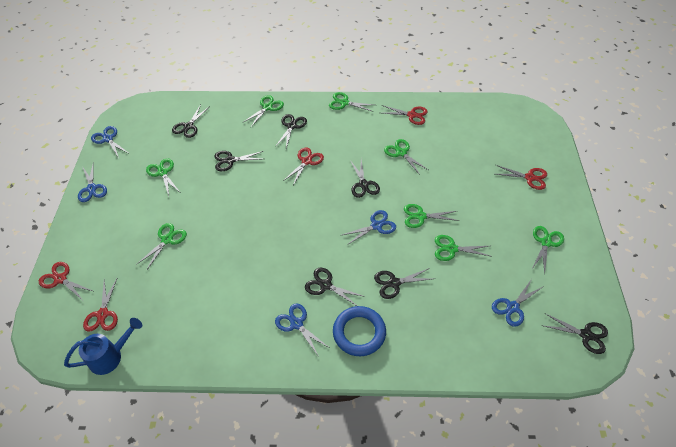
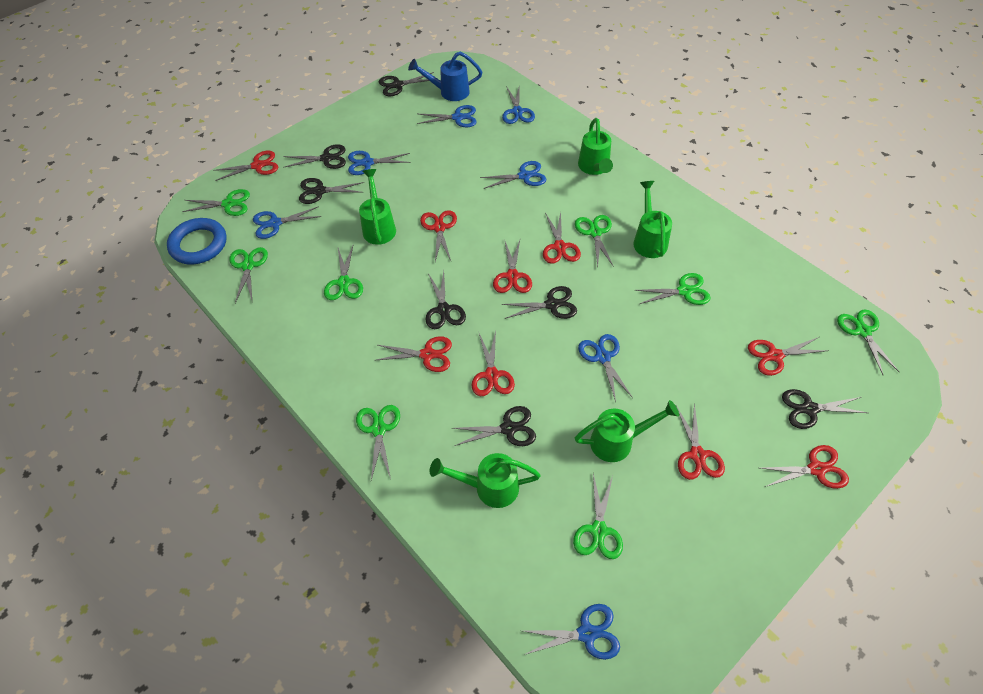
blue scissors: [78,162,107,202] [91,126,130,158] [275,303,328,357] [342,210,396,245] [492,279,544,327] = 5 -> [253,206,321,239] [348,151,411,175] [417,105,477,127] [480,161,546,189] [502,85,535,124] [523,604,620,660] [578,334,633,402] = 7
green watering can: none = 0 -> [359,169,396,245] [430,453,541,508] [575,400,679,462] [578,118,613,175] [633,181,672,258] = 5
red scissors: [39,262,93,301] [83,277,118,331] [283,148,324,185] [382,105,428,125] [496,165,547,190] = 5 -> [213,150,278,181] [377,336,452,372] [420,210,457,261] [472,330,515,396] [493,239,532,293] [543,212,581,264] [676,403,725,480] [748,337,829,376] [760,445,849,489] = 9

